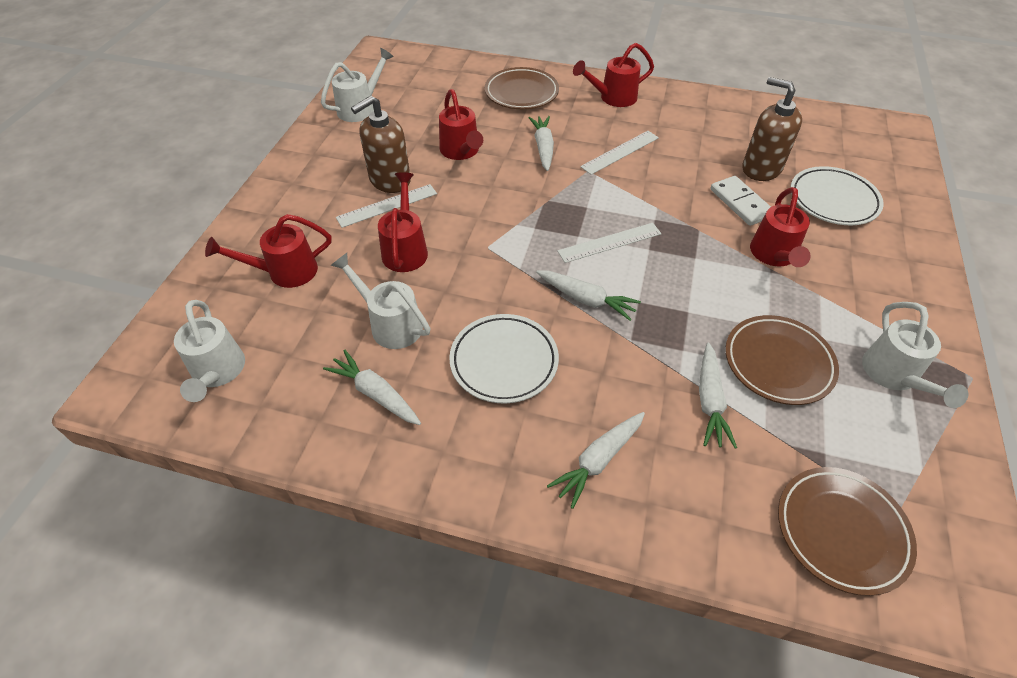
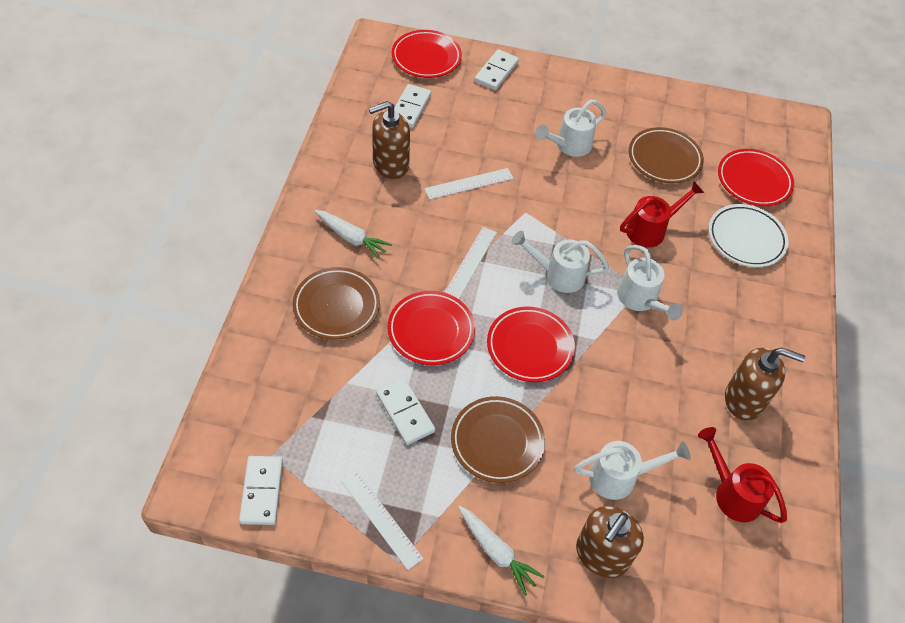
brown soap dispenser: [351,95,411,193] [742,77,802,181] = 2 -> [368,101,410,179] [576,506,644,578] [725,348,805,421] = 3
red plate: none = 0 -> [387,291,475,365] [392,30,462,78] [487,307,575,382] [718,149,794,206] = 4
red watering can: [205,214,332,288] [378,172,428,272] [439,89,483,160] [573,43,654,107] [750,187,811,267] = 5 -> [620,181,704,248] [698,427,787,523] = 2
white carrot: [323,350,421,425] [528,116,554,171] [536,270,641,321] [547,412,645,509] [699,343,737,448] = 5 -> [315,210,392,260] [458,506,545,596] = 2
white domino: [710,176,771,226] = 1 -> [239,456,283,525] [376,378,435,445] [394,84,431,128] [474,49,519,90] = 4
white plate: [449,314,559,404] [790,166,884,225] = 2 -> [708,204,789,267] = 1

